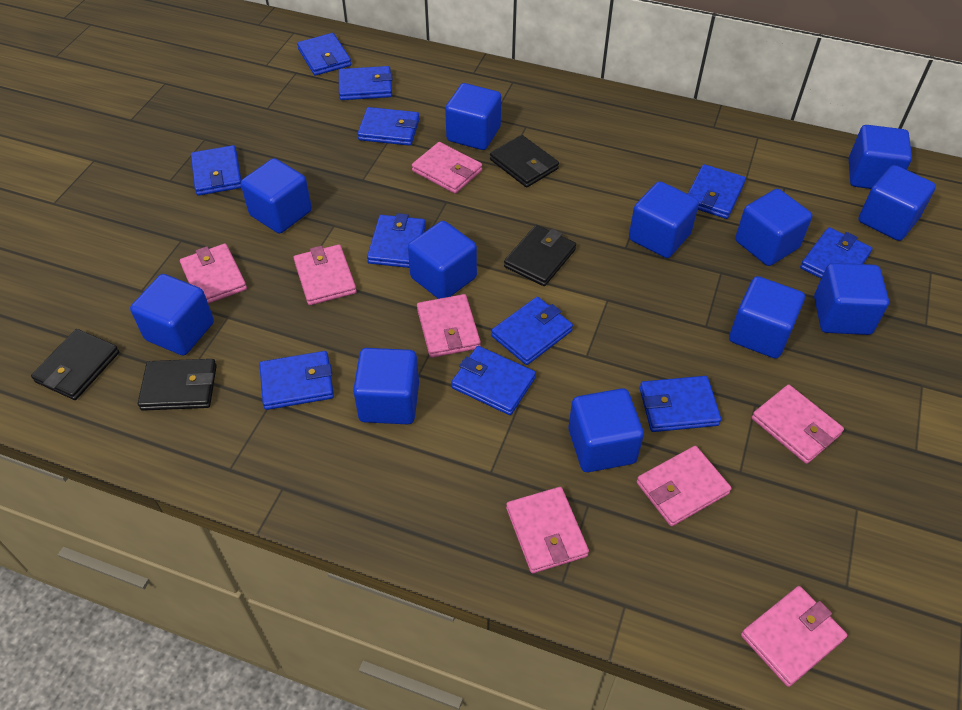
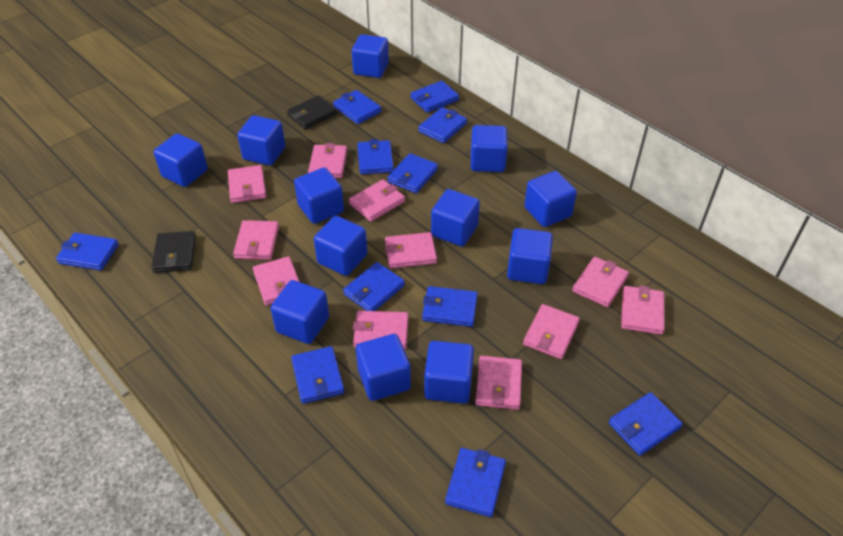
black wallet: [31,329,119,400] [138,359,217,411] [490,135,559,188] [504,225,576,286] = 4 -> [151,231,196,273] [287,95,337,130] = 2
pink wallet: [180,244,247,304] [294,244,357,305] [412,142,482,194] [417,294,481,358] [506,487,589,573] [637,446,732,526] [741,586,847,687] [752,384,844,464] = 8 -> [228,165,266,203] [233,220,279,260] [253,256,300,306] [308,143,347,178] [349,180,405,222] [353,311,409,349] [385,232,437,268] [475,356,522,410] [523,304,580,359] [572,257,629,307] [621,285,665,335] = 11

